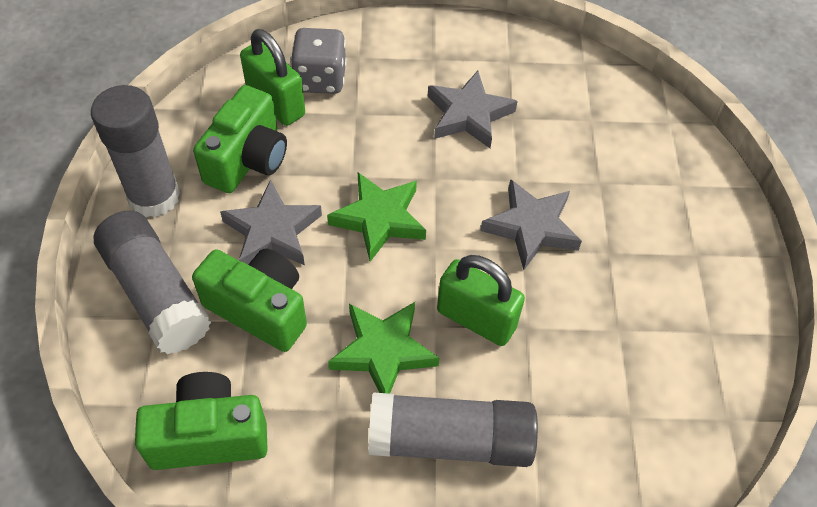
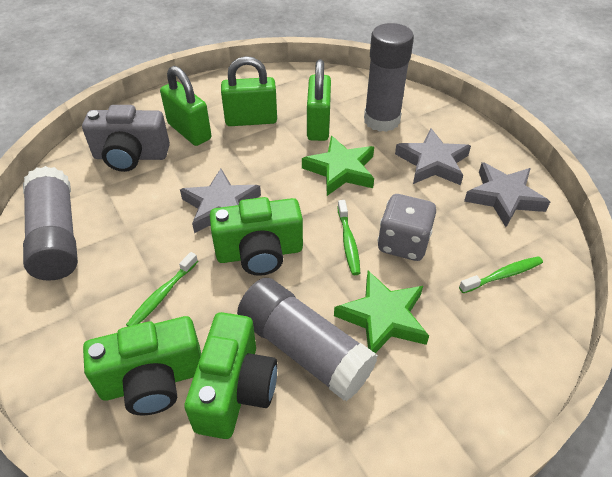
green padlock: [240,29,305,126] [437,255,525,346] = 2 -> [160,66,211,146] [221,56,277,126] [307,59,331,141] = 3
green toothbrush: none = 0 -> [126,252,198,326] [337,200,360,275] [459,256,543,293] = 3
grey camera: none = 0 -> [82,105,170,172] = 1

